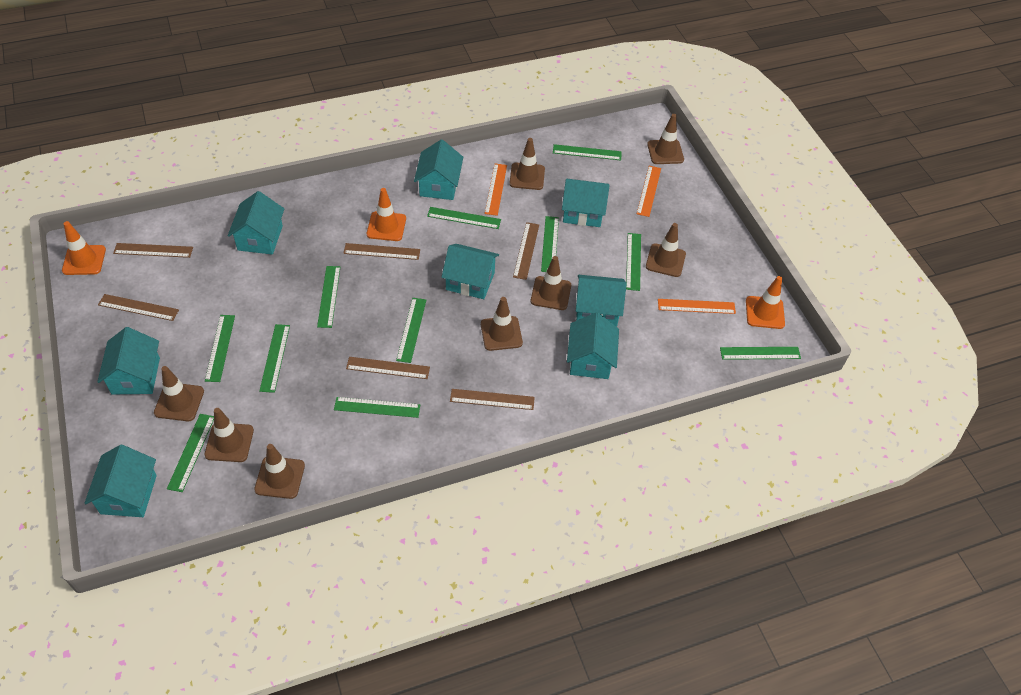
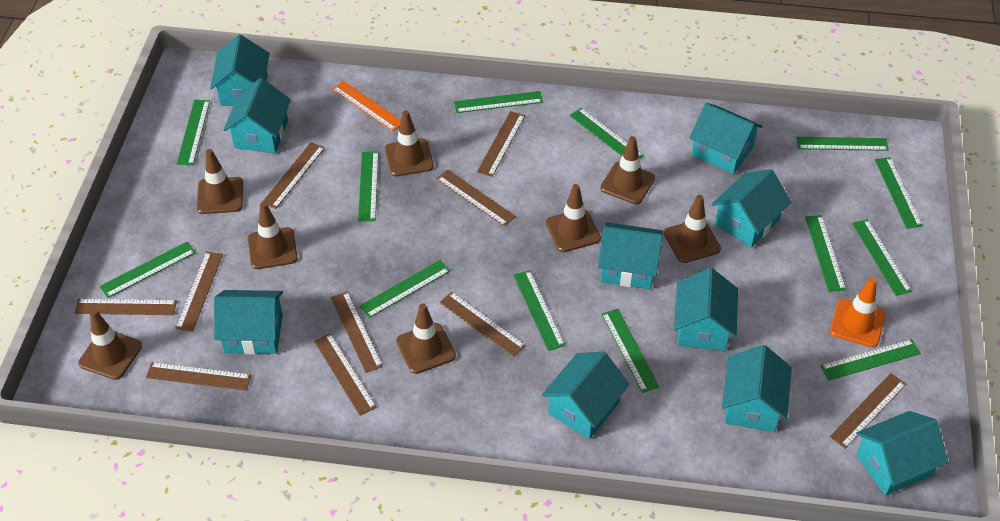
brown ruler: [98,294,179,321] [113,243,193,258] [343,243,420,260] [346,357,430,379] [450,389,535,410] [513,222,539,280] = 6 -> [74,299,177,315] [146,362,251,391] [175,252,223,332] [262,142,325,209] [314,333,377,416] [331,291,383,373] [437,170,516,227] [439,292,526,357] [477,111,525,177] [830,373,906,449] = 10
green ruler: [167,414,214,492] [205,315,235,382] [259,324,290,393] [317,266,340,328] [334,397,420,418] [396,298,426,363] [427,207,501,229] [541,216,559,272] [553,144,622,160] [626,233,641,291] [720,347,801,360] = 11 -> [100,242,196,298] [177,100,210,165] [358,151,379,221] [359,260,450,318] [454,91,543,113] [513,270,565,351] [570,108,644,159] [601,309,659,393] [796,137,889,151] [805,215,846,292] [820,339,921,381] [852,219,912,296] [875,157,923,229] = 13
orange ruler: [485,164,507,216] [637,166,661,217] [658,299,736,314] = 3 -> [332,81,401,131] = 1
orange traffic cone: [62,221,106,275] [367,188,406,241] [746,276,785,329] = 3 -> [830,278,885,347] = 1
turquoise house: [84,445,157,517] [97,327,160,394] [228,191,284,255] [414,139,463,200] [442,244,499,299] [562,179,610,227] [567,312,619,379] [576,275,627,327] = 8 -> [210,35,270,106] [214,290,283,354] [224,78,291,153] [542,352,630,439] [598,222,663,289] [674,268,738,351] [689,103,763,174] [712,169,791,248] [722,345,792,432] [856,411,948,496] = 10

